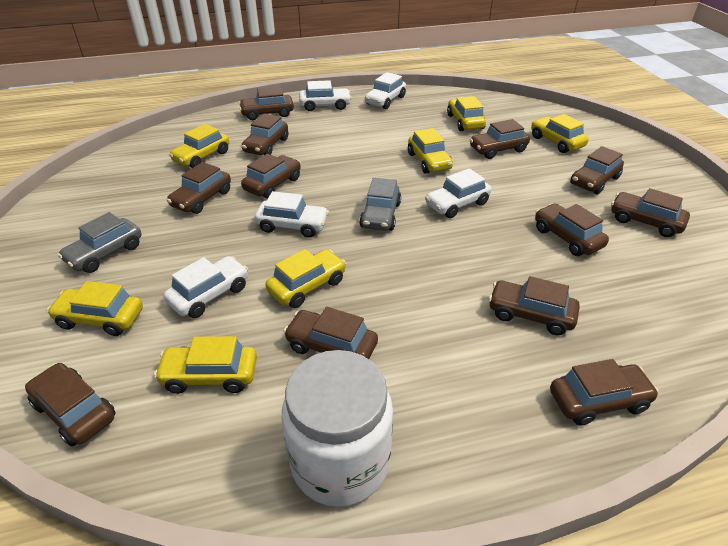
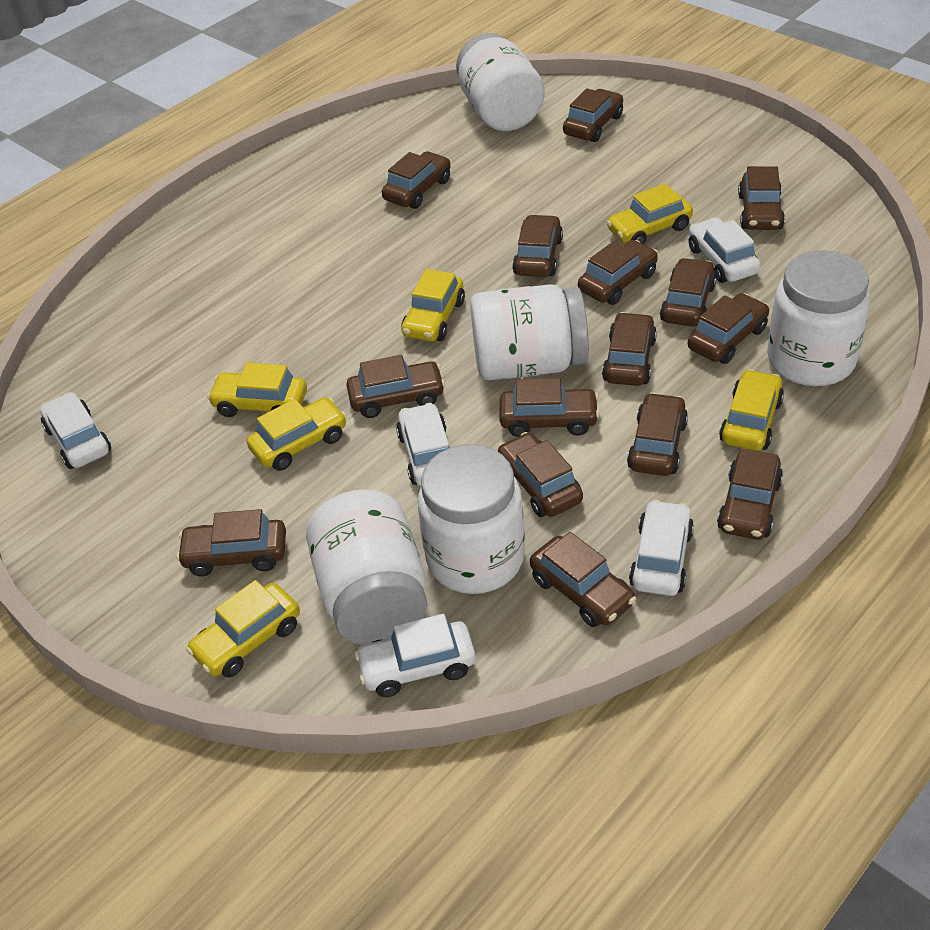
brown car: [25,363,116,446] [167,162,231,214] [239,87,294,120] [241,154,301,198] [242,114,288,155] [283,307,378,359] [470,119,530,159] [489,276,580,335] [535,203,609,256] [550,359,659,426] [570,146,624,194] [611,188,690,237] = 12 -> [176,509,286,576] [346,355,445,418] [382,151,451,209] [498,432,583,517] [499,378,600,437] [512,214,563,277] [530,532,636,627] [563,88,623,142] [578,240,658,305] [602,312,657,386] [627,393,688,476] [660,258,716,327] [688,293,770,364] [717,448,783,540] [738,166,785,230] = 15
grey car: [58,212,141,273] [359,178,401,231] = 2 -> none = 0
white jar: [282,350,393,507] = 1 -> [306,489,427,645] [418,444,525,594] [456,33,545,131] [470,284,589,380] [767,250,870,386] = 5
yellow car: [47,281,143,336] [154,336,257,394] [169,124,229,168] [265,249,346,308] [408,128,453,174] [447,96,486,131] [531,114,589,153] = 7 -> [186,580,300,678] [207,363,307,417] [246,397,347,471] [401,269,465,342] [606,184,693,244] [719,369,784,451] = 6

